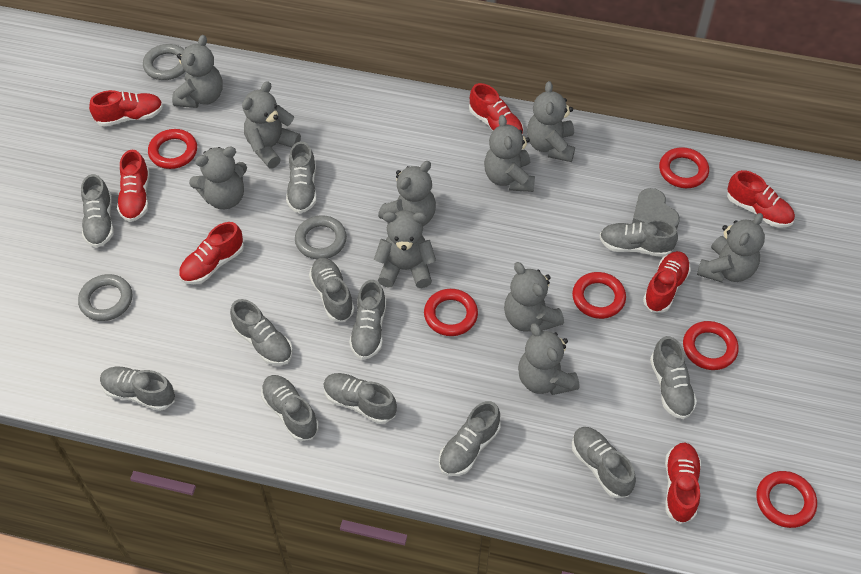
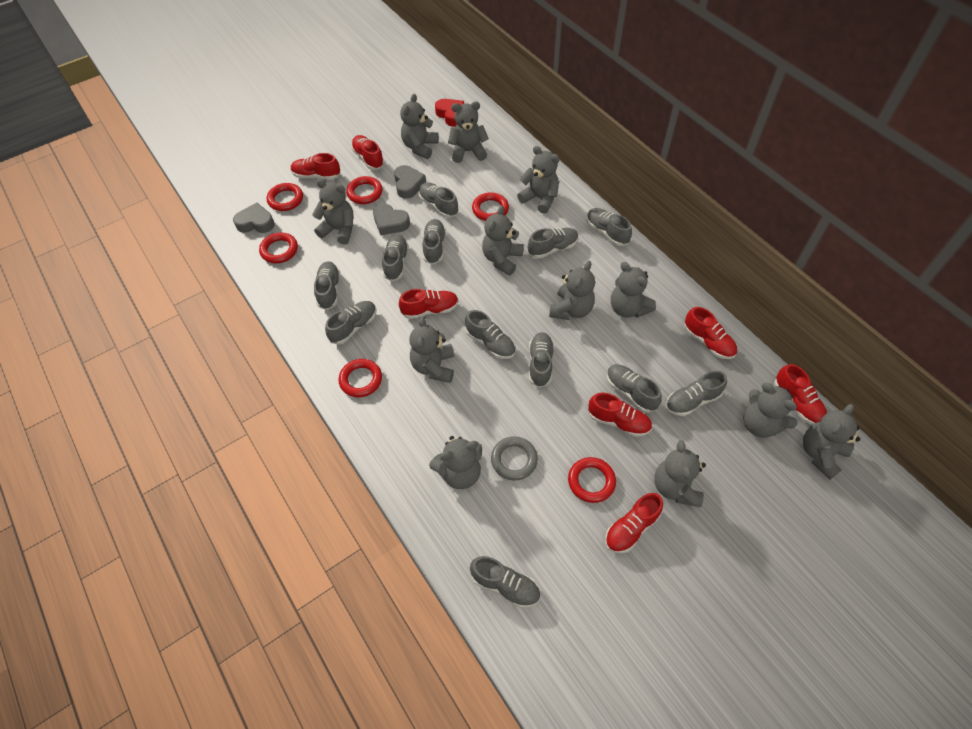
grey heart: [632,188,680,230] = 1 -> [233,203,275,233] [373,204,410,235] [394,165,426,199] = 3
grey ring: [78,274,132,321] [143,44,185,80] [295,215,347,259] = 3 -> [491,436,538,480] = 1
grey teddy bear: [172,35,223,108] [189,146,247,209] [242,81,301,168] [374,210,436,288] [378,161,436,226] [484,115,535,192] [504,262,564,332] [518,323,579,395] [527,81,575,162] [697,213,765,282] = 10 -> [312,179,354,244] [400,94,439,159] [409,316,454,383] [429,436,482,489] [448,101,489,163] [482,206,524,276] [517,146,560,214] [549,261,595,320] [611,262,656,318] [654,440,706,507] [743,383,797,438] [803,404,860,479] = 12
red heart: none = 0 -> [435,99,464,126] = 1

